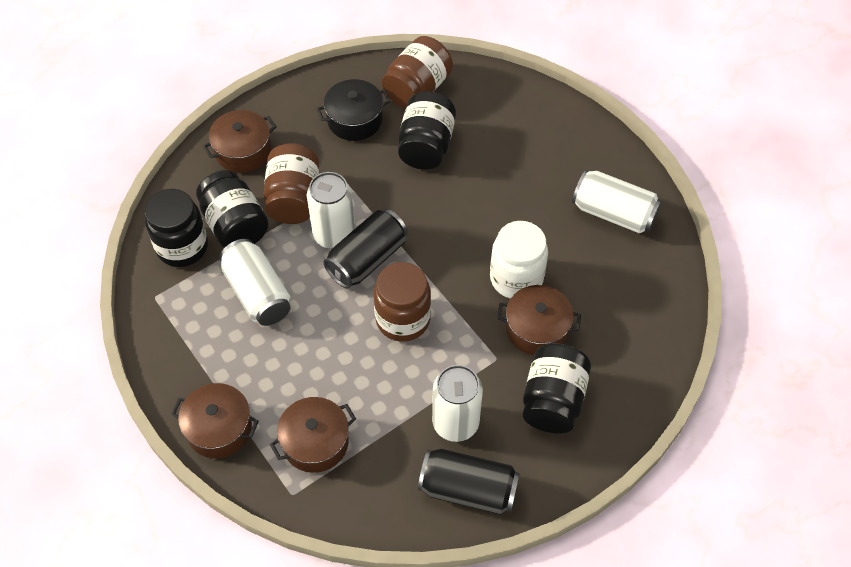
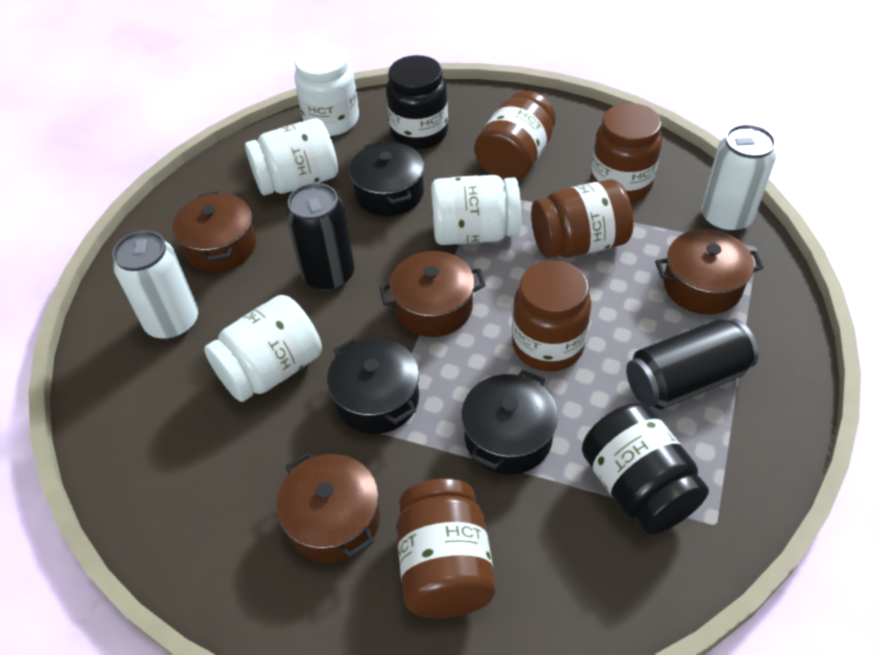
black jar: [145,189,208,267] [196,170,269,248] [398,91,456,170] [523,343,591,433] = 4 -> [386,55,448,150] [582,403,709,535] = 2
black pot: [317,79,391,141] = 1 -> [327,338,419,434] [349,141,424,216] [461,370,558,475] = 3
brown jar: [263,143,319,224] [374,262,431,342] [382,36,453,109] = 3 -> [396,479,496,618] [474,91,556,180] [512,260,591,372] [531,179,634,258] [591,103,662,202] = 5
white can: [219,239,291,326] [307,172,355,249] [432,365,483,442] [572,170,662,233] = 4 -> [112,231,198,340] [701,124,776,233] = 2
white jar: [490,221,548,299] = 1 -> [204,295,322,402] [245,118,338,196] [294,44,359,136] [431,175,521,245] = 4

